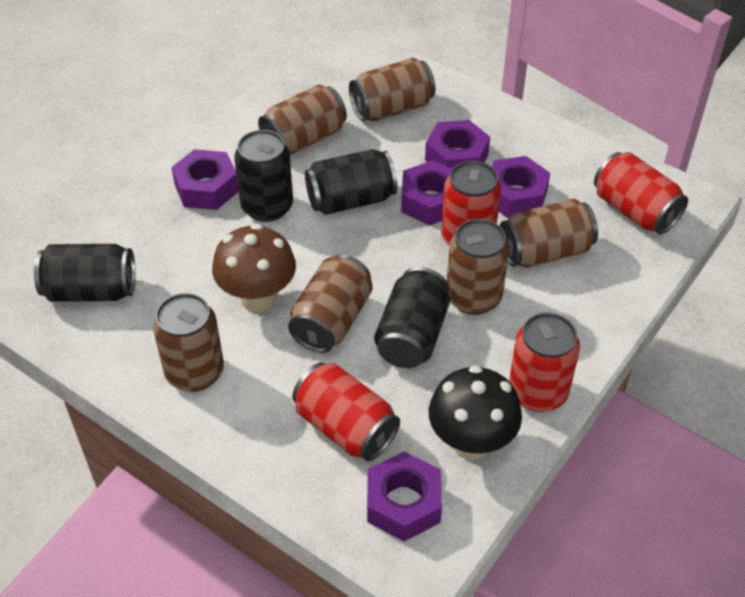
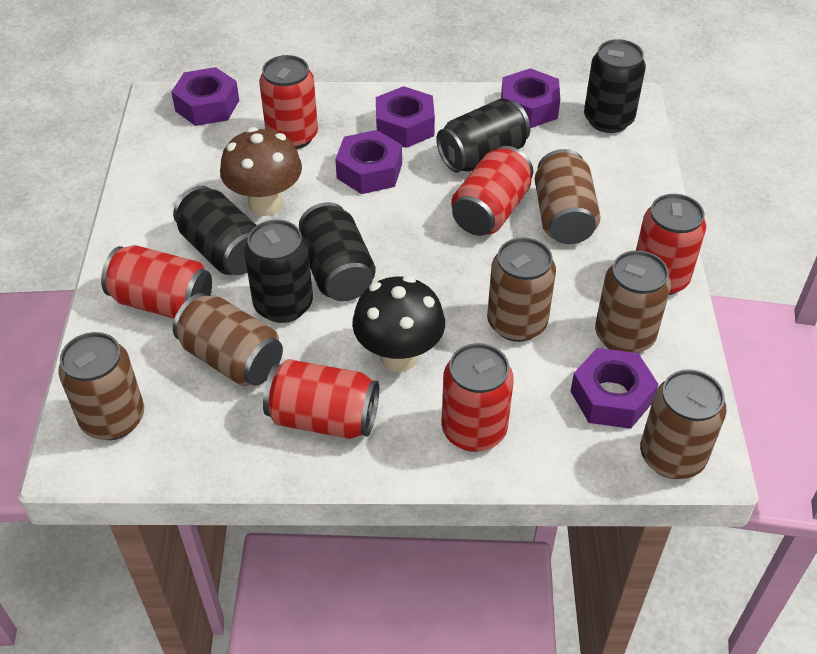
black can: [34,244,136,302] [234,130,293,222] [305,149,397,215] [374,267,450,368] = 4 -> [173,186,257,275] [244,220,313,323] [299,202,376,301] [436,98,530,173] [584,39,646,133] = 5
red can: [292,363,400,461] [441,161,501,245] [509,313,580,412] [594,152,688,235] = 4 -> [101,245,212,319] [259,55,318,149] [263,359,379,439] [441,343,514,452] [451,146,533,236] [636,194,706,295] = 6

